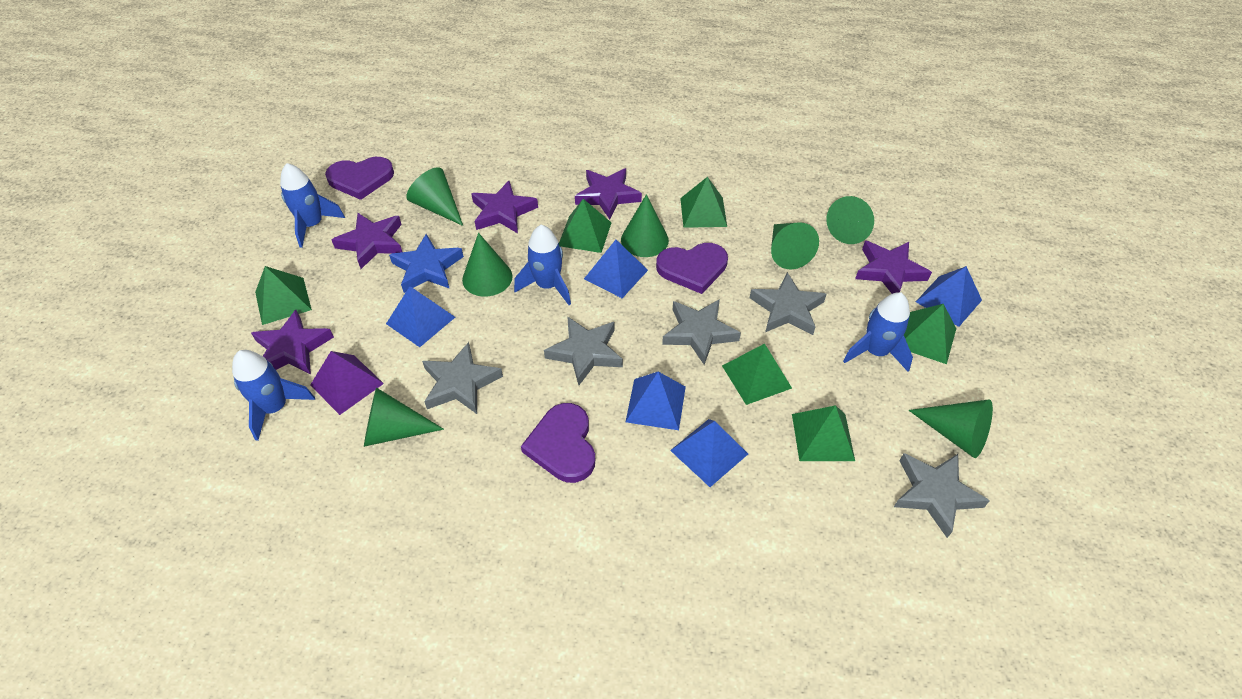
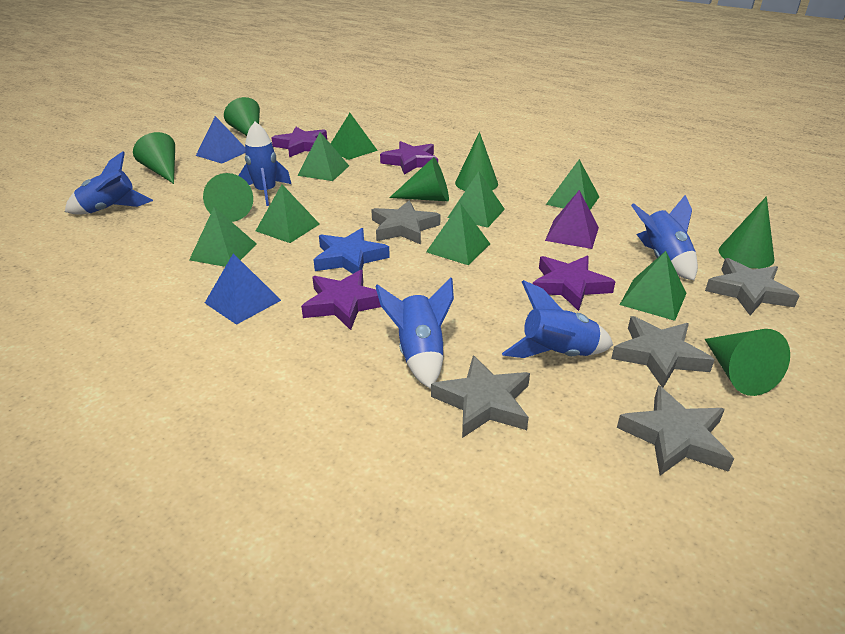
blue pyramid: [386,286,455,347] [584,240,648,298] [626,372,686,430] [670,419,748,487] [916,266,982,327] = 5 -> [196,116,245,164] [205,253,281,325] = 2
blue rocket: [232,350,315,441] [280,163,345,248] [514,225,571,305] [843,292,913,372] = 4 -> [65,151,153,215] [238,122,291,206] [375,278,454,389] [502,280,613,358] [631,195,698,280] = 5
green pyramid: [255,266,312,325] [559,199,611,253] [680,177,727,228] [722,344,792,405] [792,405,855,461] [904,304,956,364] = 6 -> [189,207,257,267] [256,184,320,243] [297,132,349,181] [331,113,378,160] [426,203,490,265] [447,171,505,228] [546,159,599,210] [620,251,686,321] = 8
purple heart: [325,157,394,200] [521,403,595,483] [656,243,728,294] = 3 -> none = 0
purple star: [251,310,334,374] [332,213,402,269] [471,181,538,233] [575,168,642,219] [855,241,932,294] = 5 -> [271,127,327,157] [301,270,381,330] [380,141,438,175] [533,256,616,311] = 4

